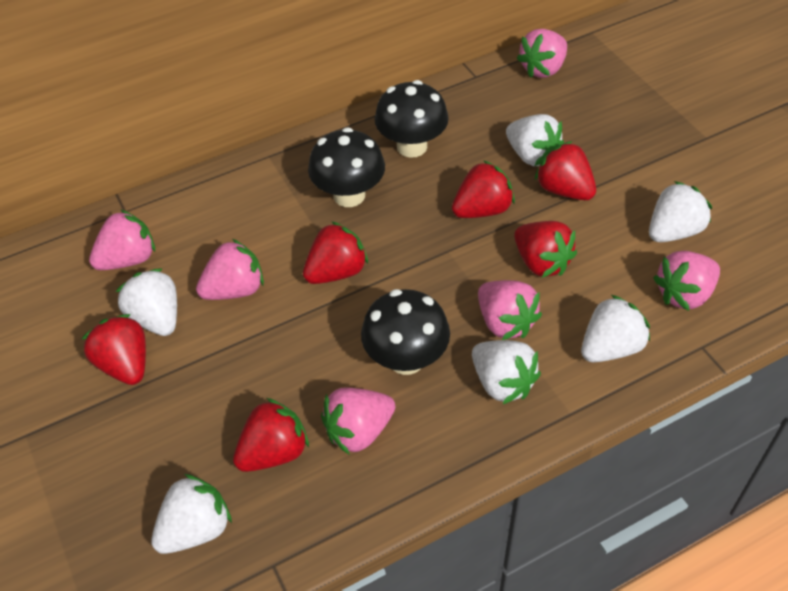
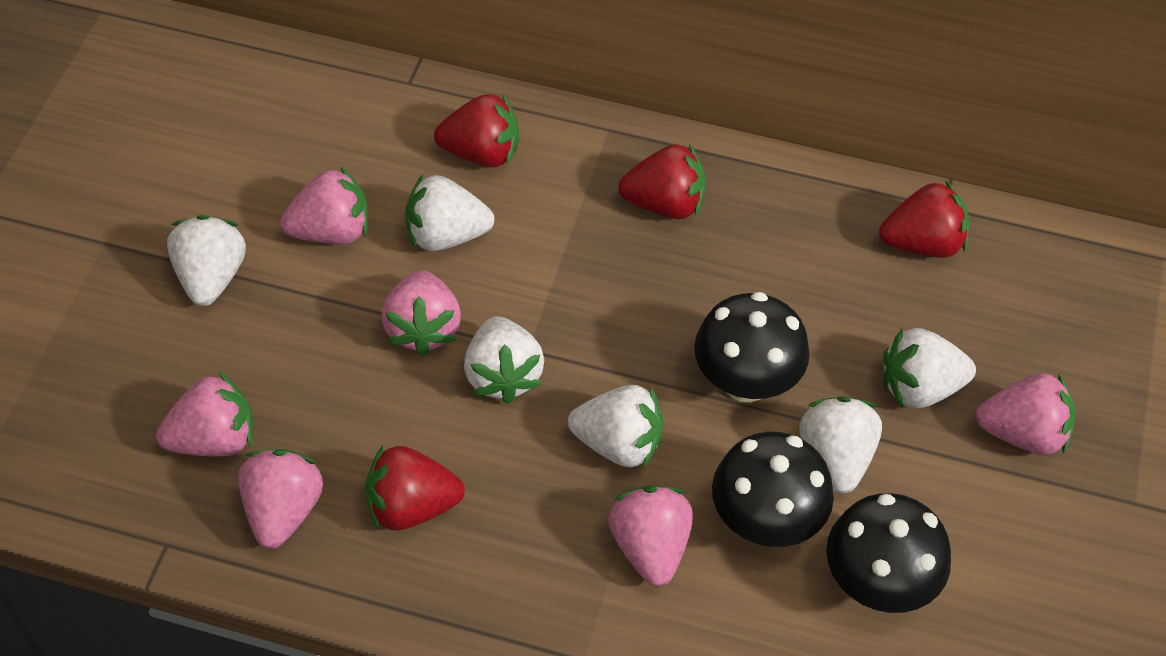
red strawberry: [82,314,146,385] [233,398,309,472] [303,221,368,284] [452,160,515,218] [514,221,577,277] [535,141,596,200] = 6 -> [365,446,465,530] [434,94,519,168] [618,144,706,219] [879,180,969,258] = 4

